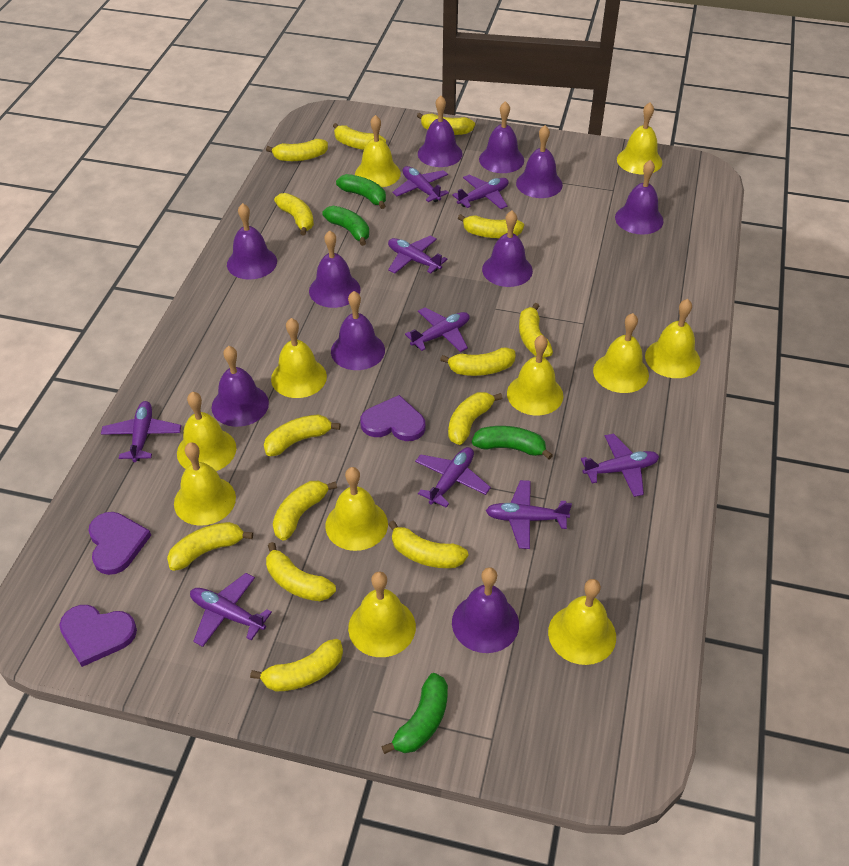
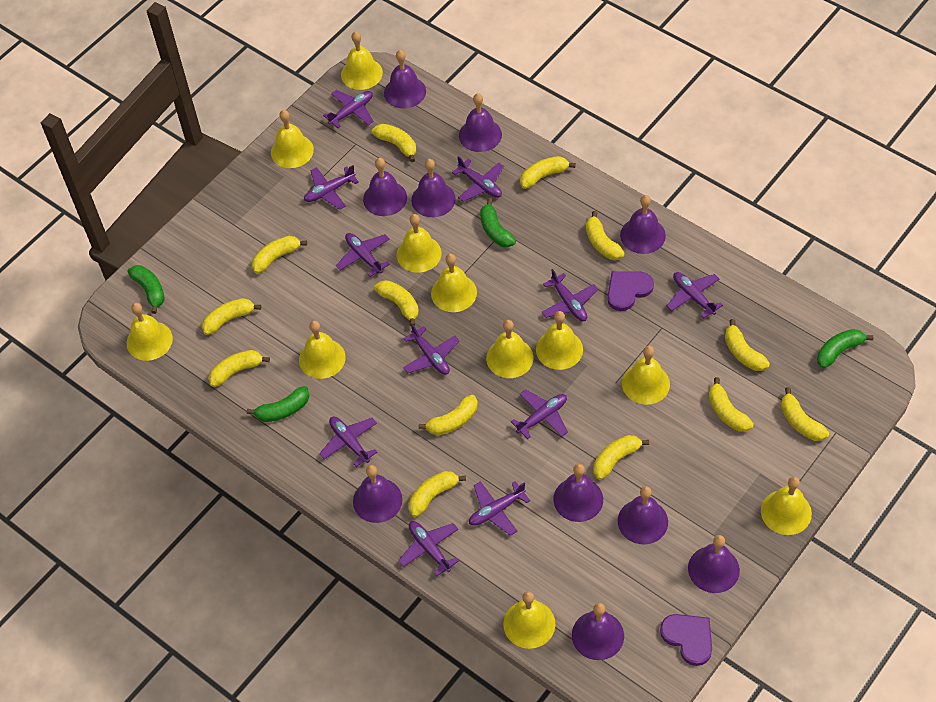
purple heart: [59,605,137,667] [88,512,151,575] [360,395,425,441] = 3 -> [607,271,654,311] [660,614,712,666] = 2
purple plane: [101,401,181,462] [190,573,272,647] [388,236,447,274] [392,166,449,202] [405,307,470,352] [415,447,491,508] [452,174,509,209] [486,480,572,549] [581,434,659,497] = 9 -> [304,165,359,210] [319,417,377,467] [323,90,374,128] [336,233,390,277] [398,521,459,576] [403,323,459,375] [452,156,504,202] [469,481,530,536] [511,389,568,439] [542,269,598,321] [667,272,723,318] = 11
yellow banana: [167,522,253,571] [250,639,343,692] [264,414,340,456] [266,139,328,161] [266,542,336,601] [273,481,337,541] [274,193,314,235] [333,123,386,150] [388,521,468,568] [417,113,475,135] [440,347,515,376] [448,392,503,445] [458,214,524,238] [519,303,553,358] = 14 -> [202,298,261,335] [209,350,270,387] [252,236,307,273] [372,124,416,162] [374,280,419,326] [409,471,466,517] [419,395,478,435] [520,156,576,189] [586,211,625,260] [593,435,649,480] [709,377,754,432] [725,319,770,371] [781,387,829,441] = 13

